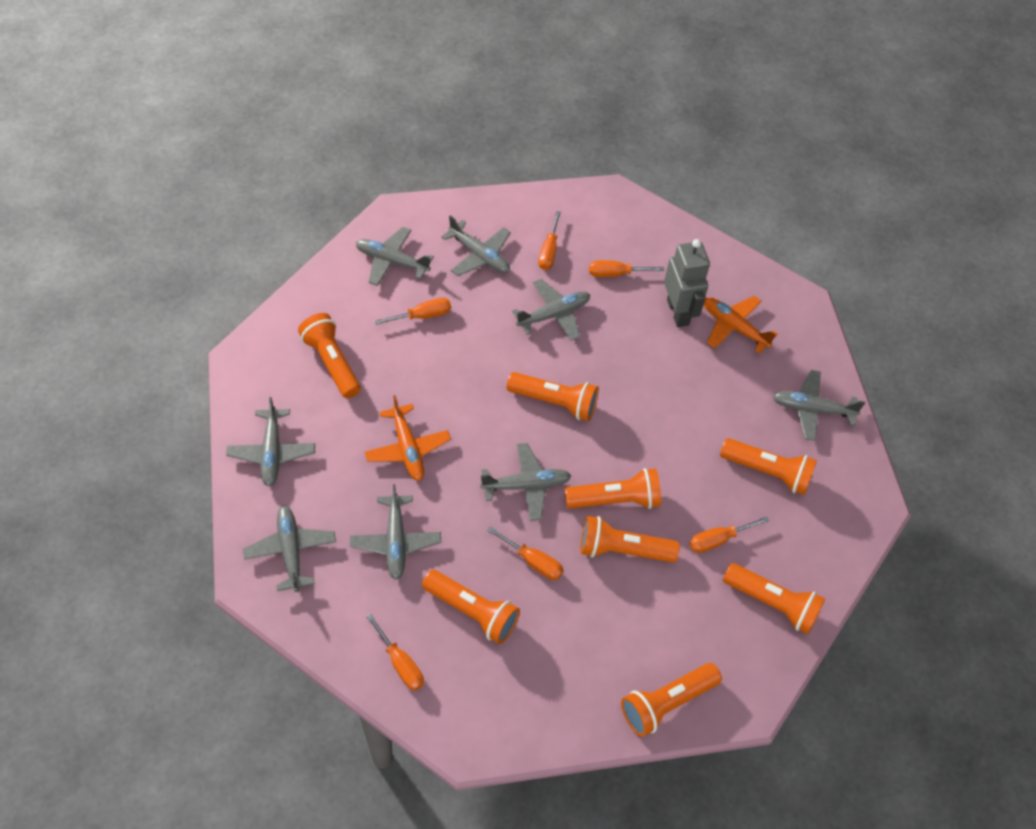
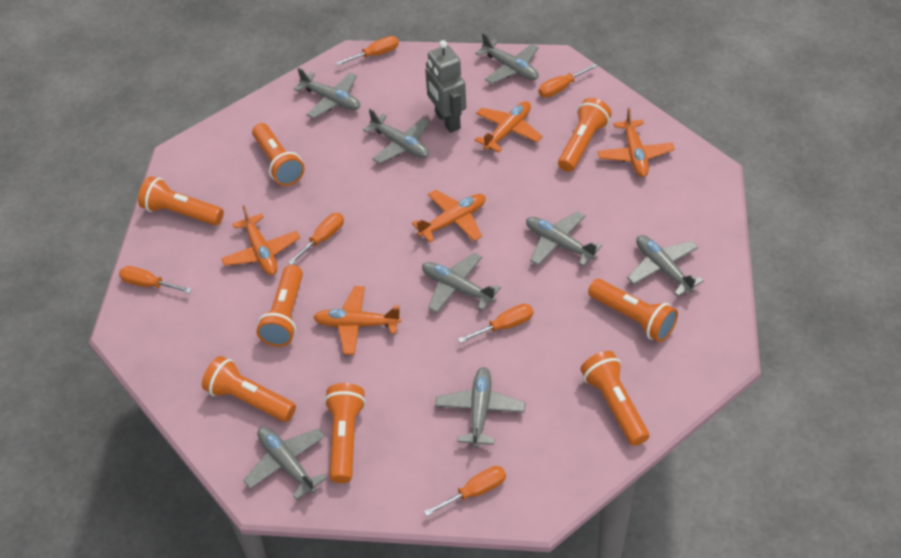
orange plane: [365,395,451,481] [704,296,778,354] = 2 -> [221,205,300,275] [313,286,401,355] [412,190,486,242] [474,101,543,152] [597,108,675,177] = 5

